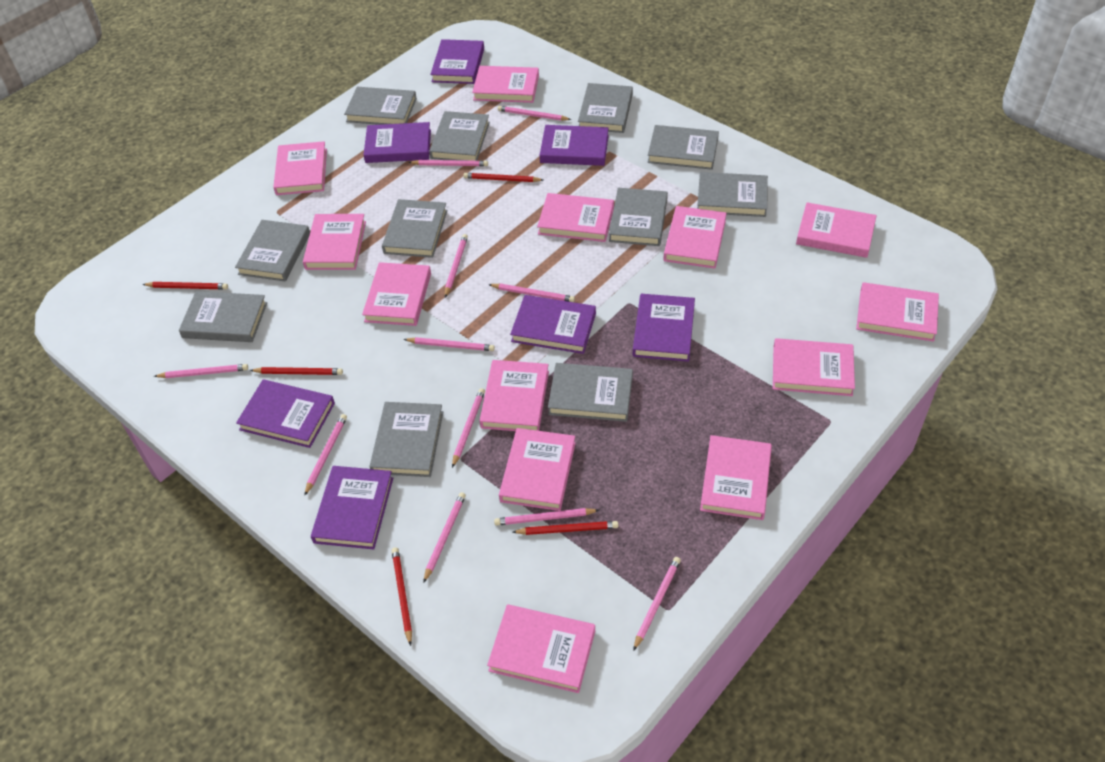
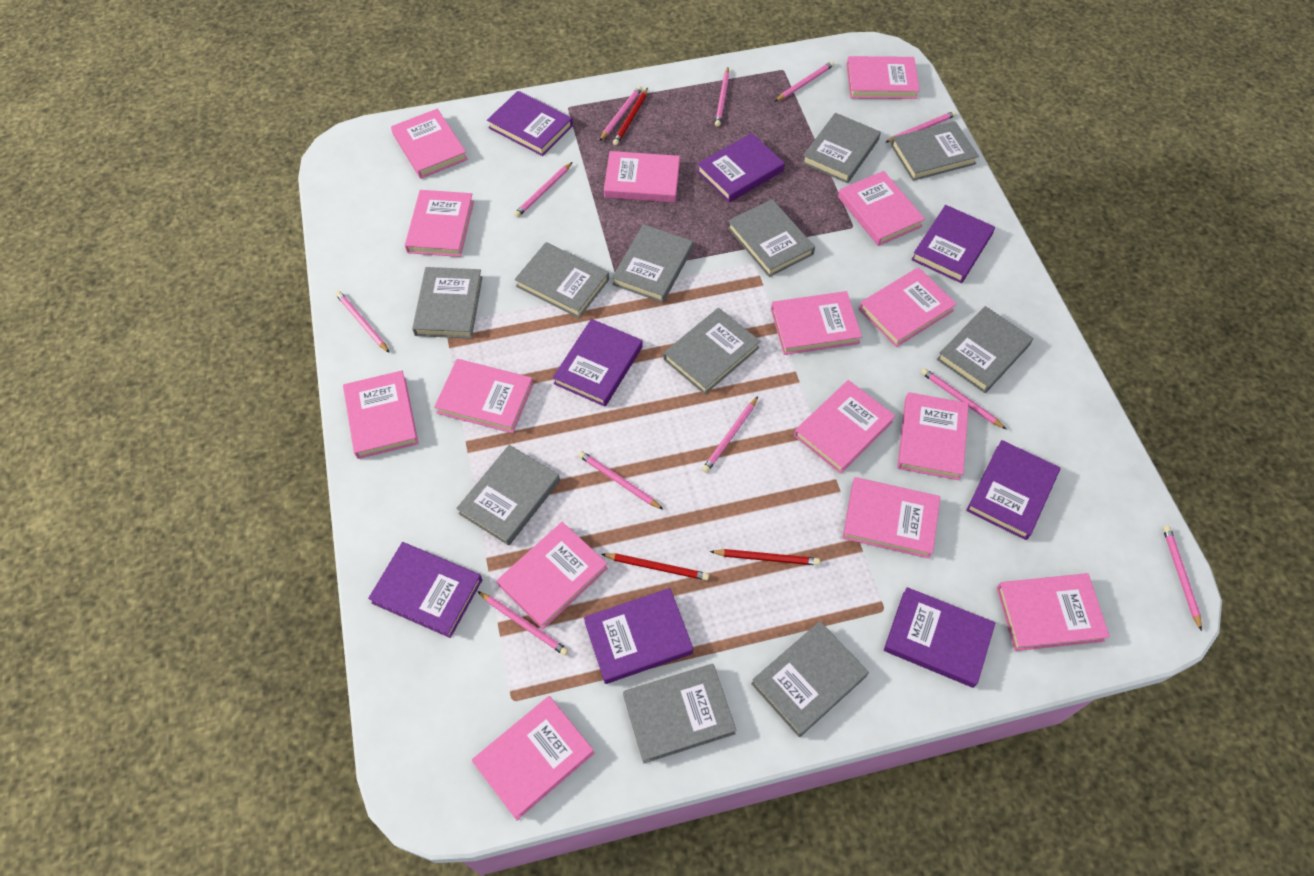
pink book: [273,141,327,195] [303,214,366,270] [362,262,431,326] [472,66,539,103] [479,360,549,431] [487,604,595,693] [499,428,576,511] [537,193,614,242] [663,206,727,268] [700,435,772,520] [773,338,855,396] [796,202,877,258] [856,282,939,342] = 13 -> [343,371,419,459] [391,109,468,179] [405,190,474,257] [434,359,533,433] [472,696,594,820] [497,522,608,630] [604,151,680,202] [771,291,862,355] [794,380,895,474] [838,171,925,246] [842,477,940,559] [847,56,920,99] [859,267,957,347] [897,392,969,480] [997,573,1110,651] = 15
purple book: [236,379,335,448] [311,466,393,549] [363,122,431,163] [430,39,484,84] [510,295,596,354] [540,125,609,166] [633,294,695,362] = 7 -> [368,542,482,638] [487,91,573,156] [553,319,643,407] [584,588,693,684] [697,133,785,203] [884,587,995,688] [911,205,995,283] [966,440,1060,540] = 8
red pencil: [142,282,228,289] [250,367,343,375] [392,547,412,646] [463,173,543,182] [513,521,618,535] = 5 -> [601,553,709,581] [613,88,648,145] [710,549,820,566] = 3

